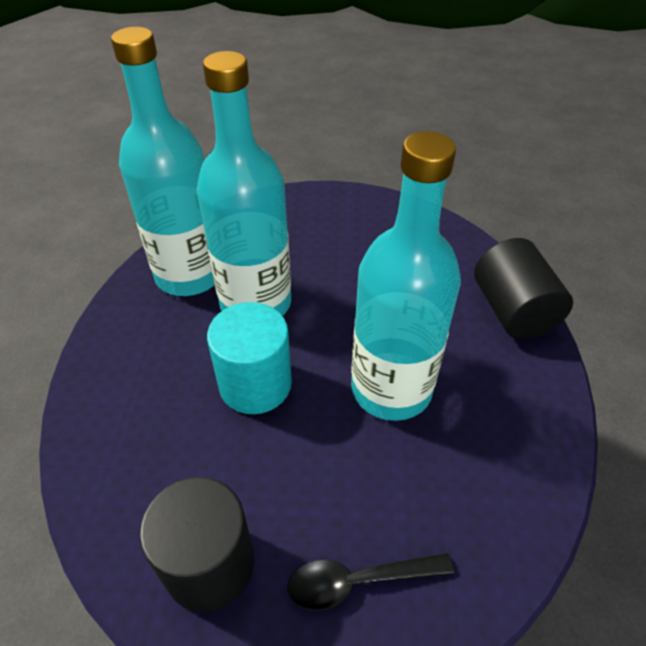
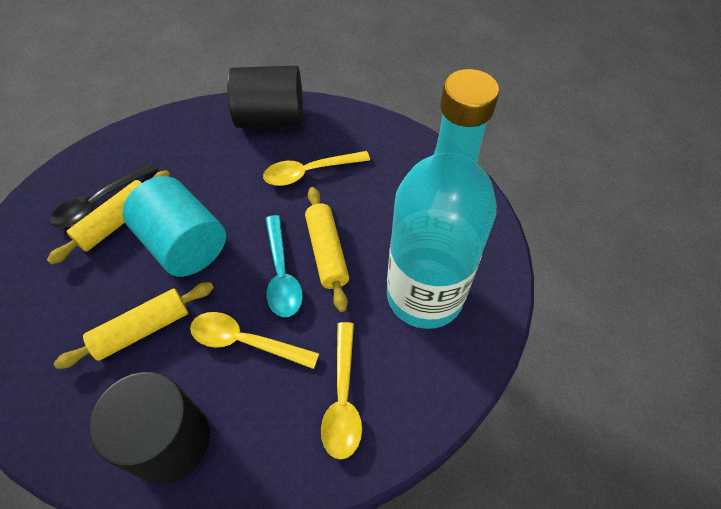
turquoise bottle: [111,27,215,296] [197,51,291,316] [351,131,461,421] = 3 -> [387,69,499,329] = 1
turquoise spoon: none = 0 -> [265,215,303,317] = 1
yellow rolling pin: none = 0 -> [47,170,170,265] [54,282,214,369] [305,187,349,312] = 3
yellow spoon: none = 0 -> [190,312,319,369] [263,151,370,186] [321,322,362,460] = 3

